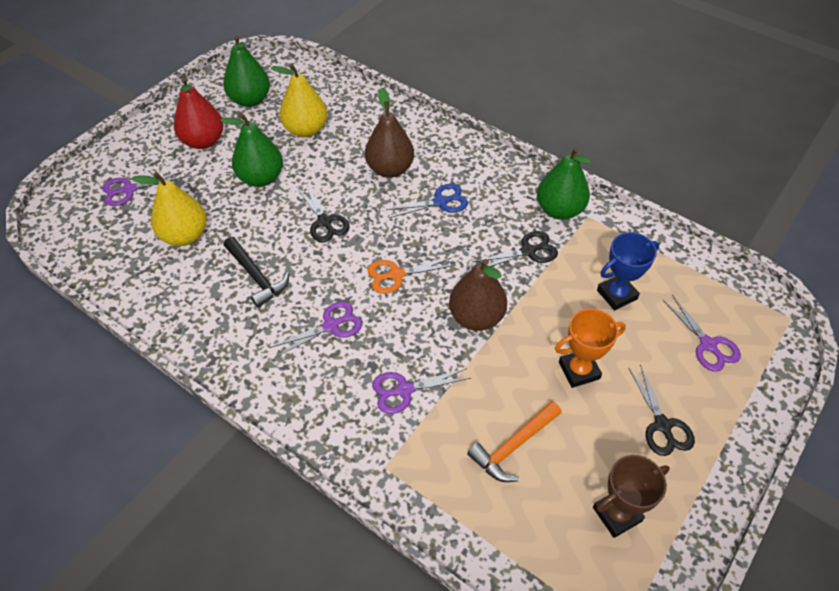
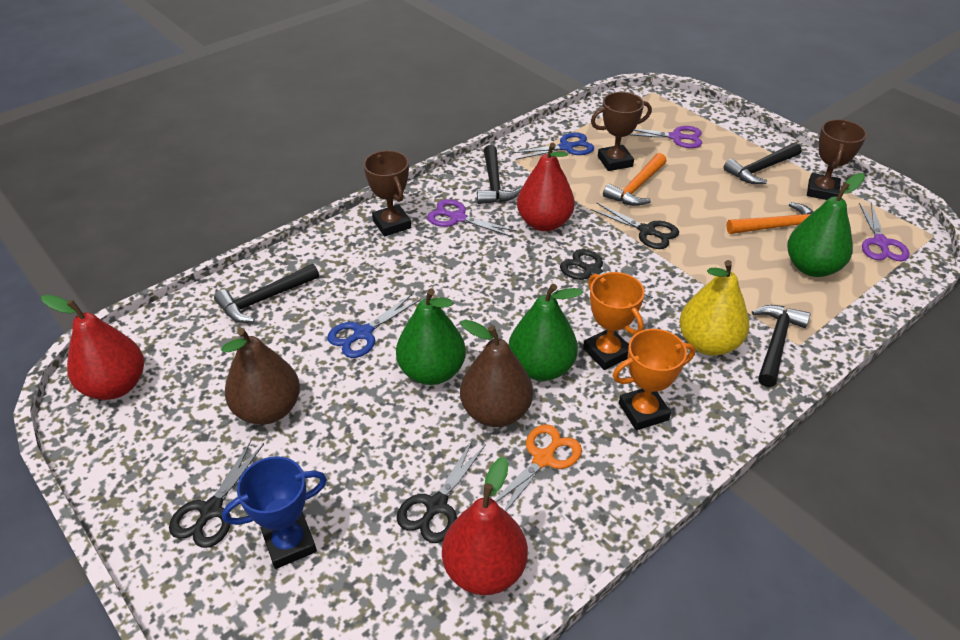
black hammer: [223,237,289,308] = 1 -> [214,264,319,323] [477,145,521,204] [723,143,801,184] [752,305,811,387] = 4
black scissors: [297,184,350,242] [472,231,558,267] [629,364,695,456] = 3 -> [169,441,264,548] [397,441,486,543] [560,249,653,304] [590,203,679,249] = 4
blue scissors: [386,184,468,218] = 1 -> [327,294,421,358] [512,132,594,160] = 2
brown trophy: [593,455,670,538] = 1 -> [364,150,411,237] [591,92,652,171] [807,119,867,200] = 3
orange hammer: [467,401,562,482] = 1 -> [603,153,667,206] [726,202,814,234] = 2
orange trophy: [555,308,626,388] = 1 -> [583,272,645,370] [613,329,695,430] = 2
purple scissors: [102,171,185,206] [270,301,362,357] [372,368,471,414] [663,295,741,372] = 4 -> [427,199,517,237] [629,126,702,148] [859,202,910,261] = 3
red pear: [174,77,223,149] = 1 -> [41,295,144,400] [442,457,528,595] [517,143,575,231] = 3
yellow pear: [132,172,207,246] [271,64,327,137] = 2 -> [679,260,749,356] = 1

